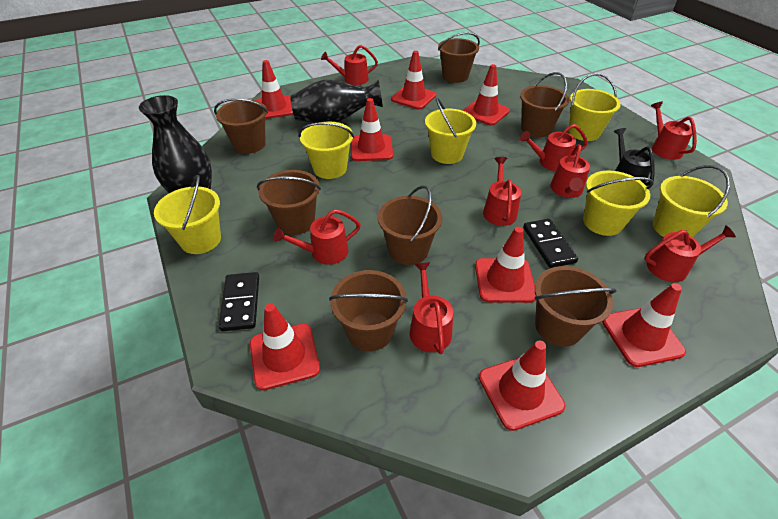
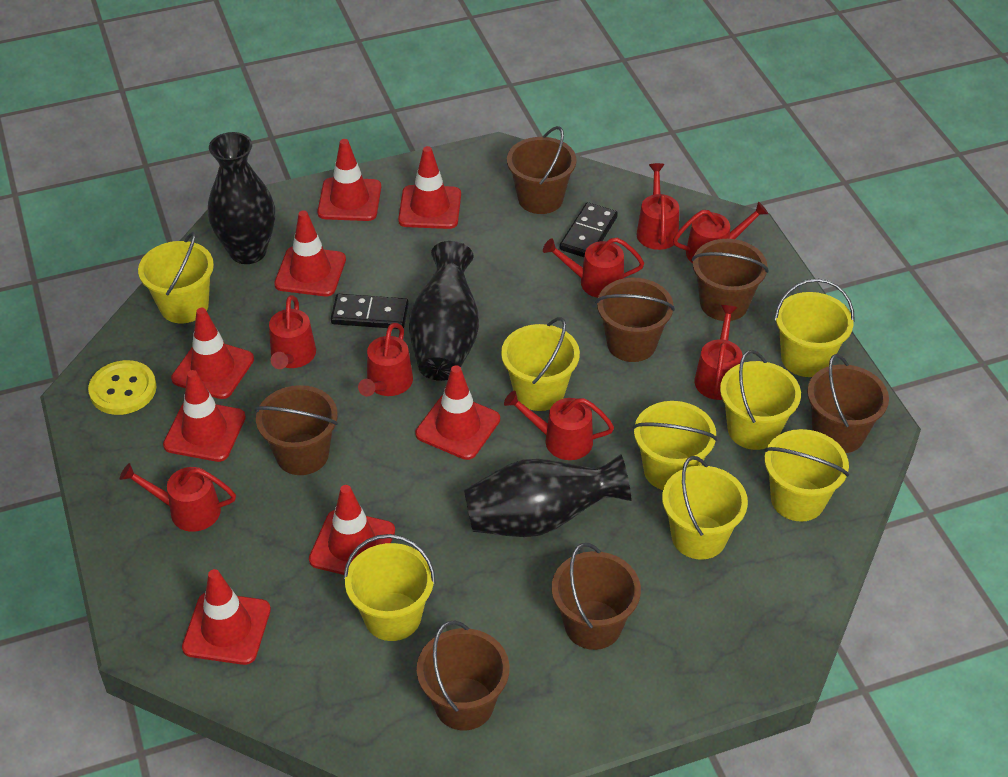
black vase: [139,95,212,193] [290,80,383,123] = 2 -> [208,132,275,264] [409,241,479,381] [464,454,631,537] = 3
black watering can: [614,128,655,186] = 1 -> none = 0
yellow bucket: [154,175,221,254] [299,121,354,179] [425,98,476,164] [569,73,621,141] [583,171,654,236] [653,165,730,237] = 6 -> [138,232,214,323] [344,534,436,641] [501,317,580,411] [633,401,718,490] [662,456,748,560] [720,350,801,450] [764,429,849,522] [774,278,855,377] = 8
yellow button: none = 0 -> [88,360,157,415] = 1

